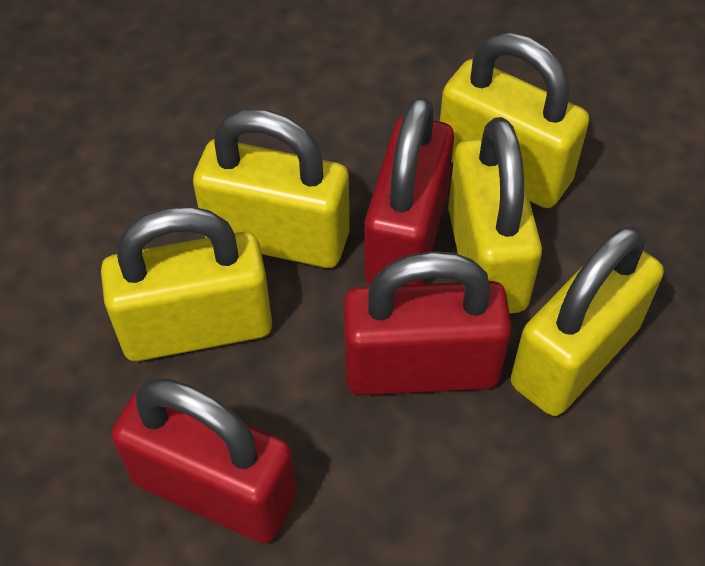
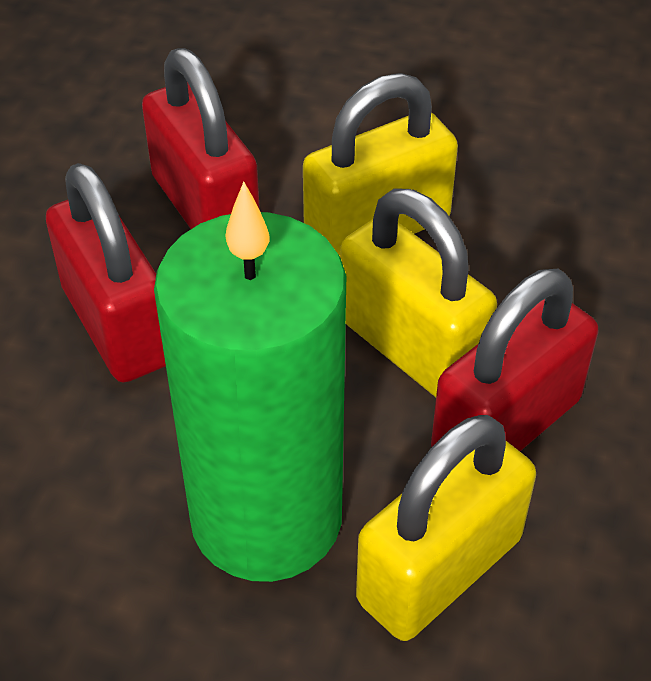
green candle: none = 0 -> [154,182,346,582] = 1
yellow padlock: [101,206,272,361] [193,109,350,268] [440,33,589,208] [448,117,542,314] [511,225,664,416] = 5 -> [303,73,458,256] [340,188,497,397] [356,415,536,641] = 3

